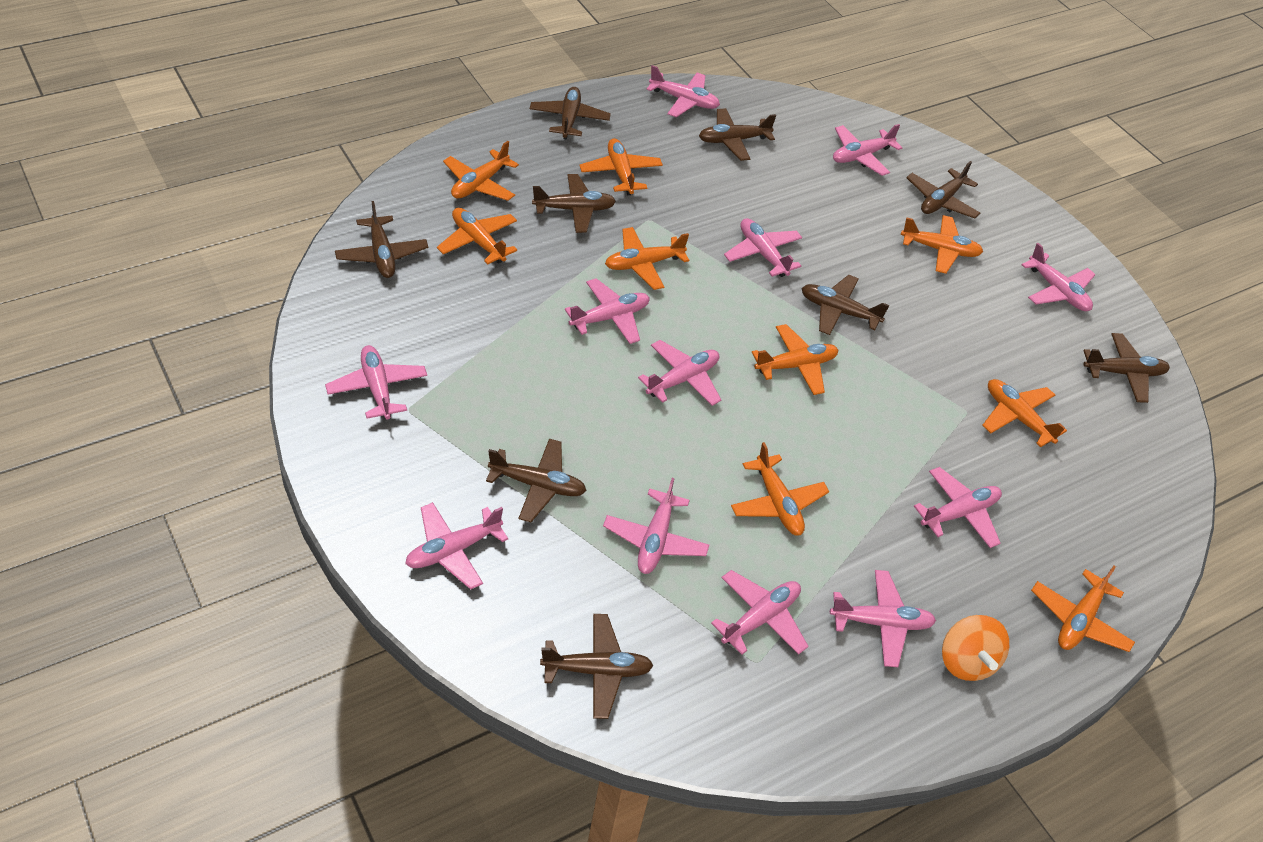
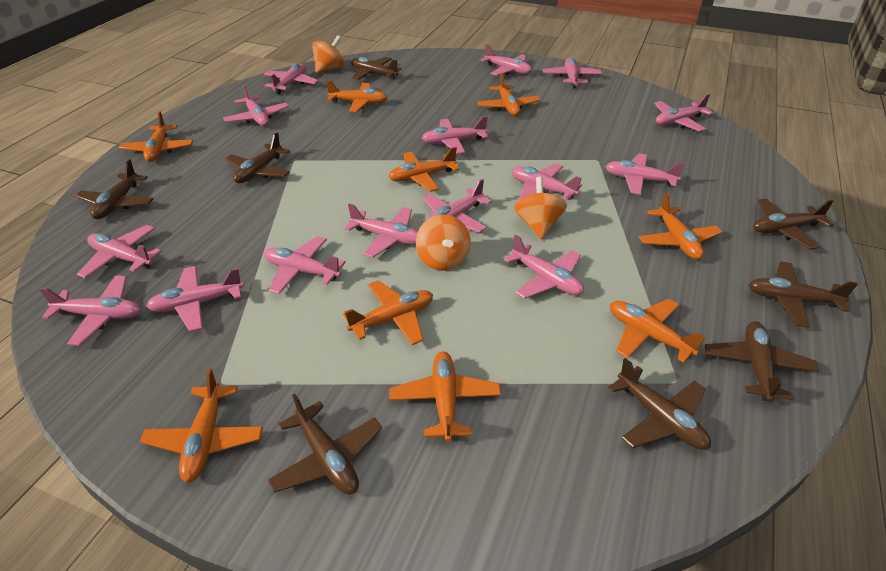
brown plane: [335,201,428,278] [486,439,587,522] [530,87,611,140] [532,174,616,233] [540,614,654,719] [699,108,776,161] [801,275,889,335] [906,161,981,218] [1083,333,1170,403] = 9 -> [75,159,154,219] [225,132,290,183] [268,394,382,494] [351,57,402,80] [608,358,711,450] [705,322,819,402] [749,261,858,328] [753,198,834,250] = 8
orange spinning top: [942,615,1009,681] = 1 -> [312,35,344,74] [416,215,471,271] [514,177,567,240] = 3
pink plane: [325,345,427,419] [405,502,508,590] [565,278,650,344] [603,478,709,574] [638,340,721,406] [647,65,720,117] [711,570,809,655] [724,218,802,277] [830,570,936,667] [833,124,902,176] [914,467,1002,548] [1021,243,1096,311] = 12 -> [39,275,141,346] [77,225,161,278] [146,266,244,332] [223,84,289,126] [264,64,319,94] [264,236,346,294] [345,204,418,258] [422,116,488,154] [422,179,492,233] [480,44,532,76] [504,234,584,299] [512,163,582,200] [543,57,602,88] [605,153,685,195] [654,94,713,132] = 15

